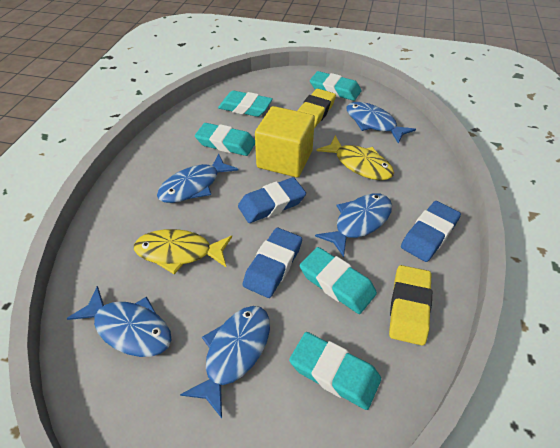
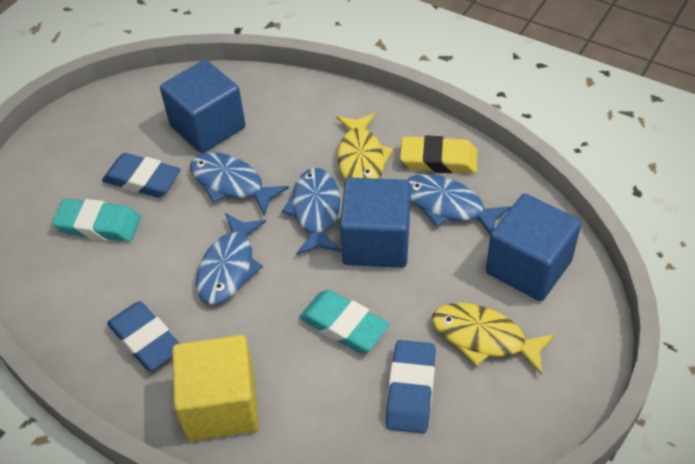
blue cube: none = 0 -> [160,60,245,153] [340,178,410,268] [486,193,582,301] = 3
blue fish: [67,286,171,357] [157,153,238,203] [180,306,270,418] [315,193,392,257] [346,102,416,144] = 5 -> [190,152,289,216] [196,213,266,304] [282,168,341,255] [407,174,511,235] = 4
turquoise eraser: [195,123,255,156] [218,91,273,117] [289,332,381,410] [300,247,377,314] [310,71,361,101] = 5 -> [52,199,141,242] [299,290,390,353] = 2
yellow eraser: [297,89,336,128] [389,265,432,345] = 2 -> [400,135,478,173] = 1

